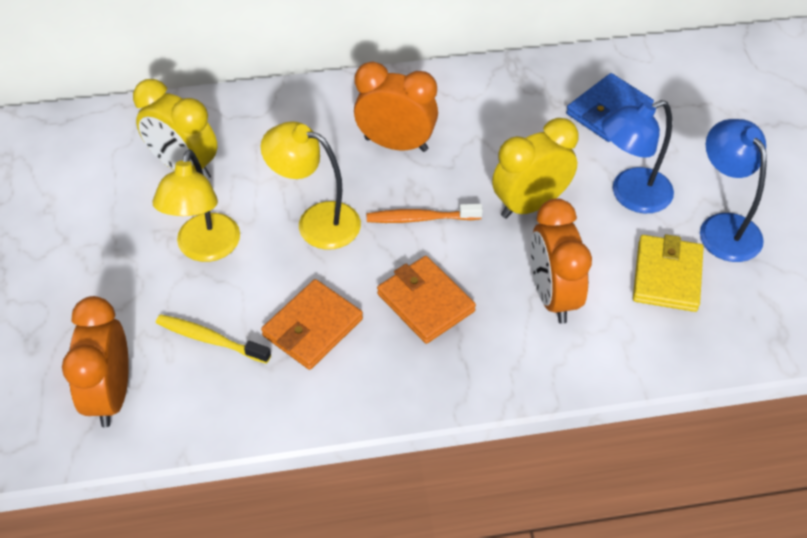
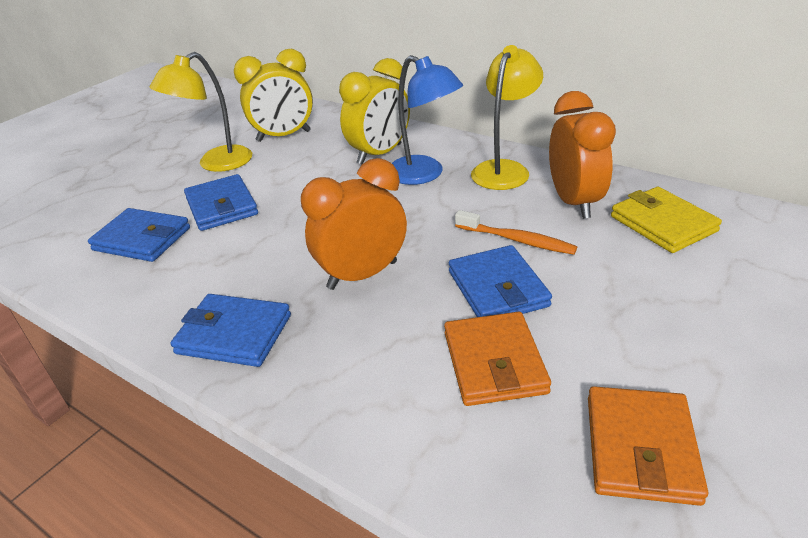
blue lamp: [602,100,674,213] [700,119,767,262] = 2 -> [392,55,463,185] = 1
blue wallet: [566,73,654,142] = 1 -> [88,208,190,262] [170,294,291,367] [184,174,258,231] [449,245,552,317] = 4
orange clock: [62,296,129,427] [354,62,438,152] [531,198,592,324] = 3 -> [301,158,407,290] [549,91,616,219] = 2
yellow toothbrush: [156,314,271,364] = 1 -> none = 0

